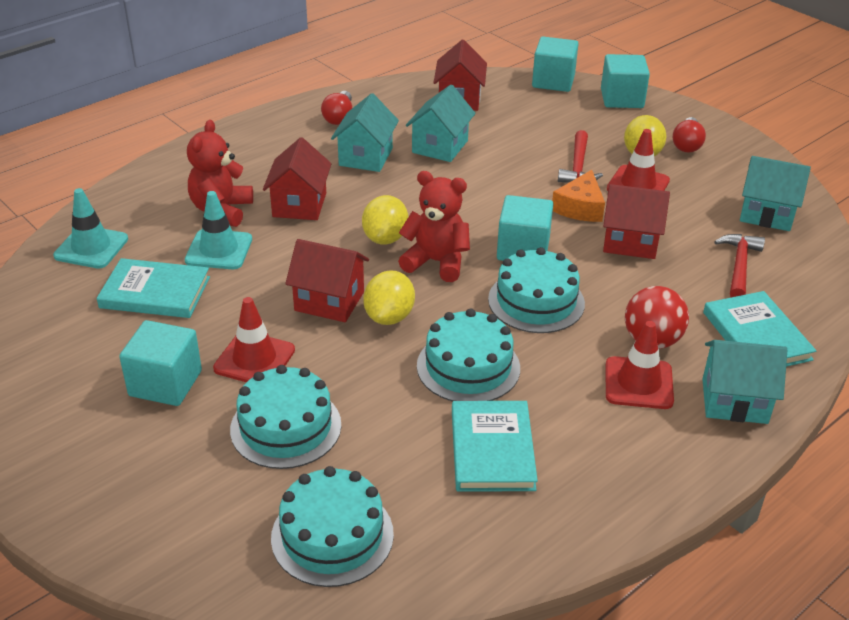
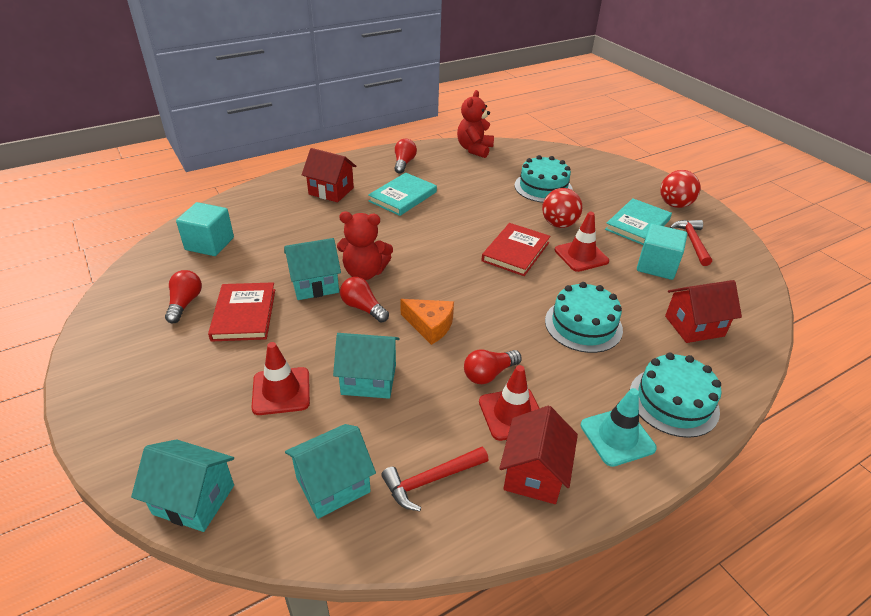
red ball: [625,286,689,349] = 1 -> [542,188,583,228] [660,170,700,208] = 2
red book: none = 0 -> [208,282,275,342] [481,223,550,276] = 2
red house: [263,137,332,220] [285,239,369,322] [434,40,487,111] [603,184,670,259] = 4 -> [302,148,356,202] [499,406,578,504] [665,280,742,343] = 3
red light bulb: [321,91,352,125] [673,117,706,152] = 2 -> [165,270,202,323] [340,277,389,323] [394,139,417,174] [464,349,522,384] = 4
turquoise book: [97,258,210,318] [452,401,538,492] [703,291,816,367] = 3 -> [368,173,437,216] [605,198,672,245] = 2
turquoise cake: [230,365,341,469] [271,466,394,587] [417,308,520,402] [488,247,585,333] = 4 -> [514,155,573,203] [545,282,623,353] [630,353,722,438] = 3
turquoise cube: [119,320,202,406] [497,195,553,261] [532,37,579,92] [601,54,650,108] = 4 -> [176,202,234,256] [637,224,687,280] = 2
turquoise traffic cone: [53,188,128,268] [185,191,252,269] = 2 -> [581,388,657,467] = 1
yellow lemon: [362,195,408,244] [363,271,415,325] [624,115,667,156] = 3 -> none = 0

